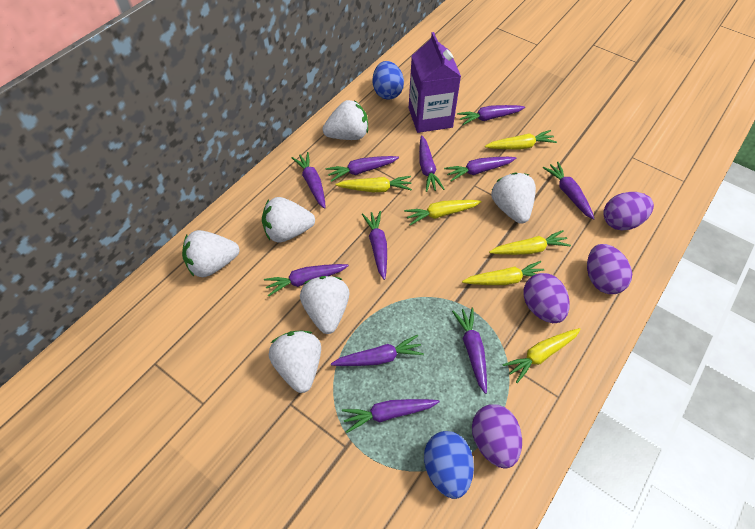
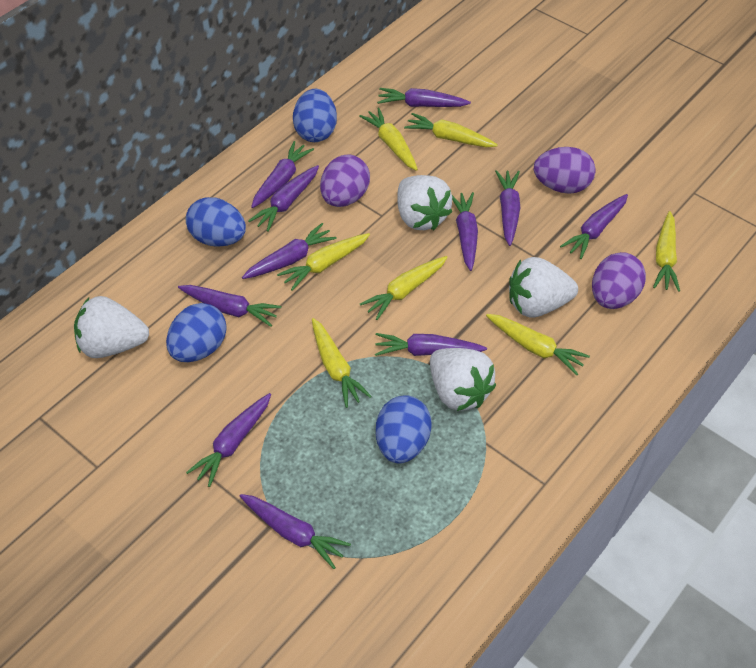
blue egg: [373,61,404,99] [424,431,474,499] = 2 -> [166,303,227,362] [186,197,246,247] [293,89,337,142] [376,395,432,464] = 4
purple carton: [409,32,461,133] = 1 -> none = 0
purple egg: [472,404,522,469] [523,273,570,323] [587,244,632,294] [603,192,654,230] = 4 -> [320,154,370,207] [534,147,596,194] [592,252,646,309] = 3
white strawberry: [182,230,239,277] [262,197,315,242] [269,331,321,393] [300,276,350,334] [323,100,368,140] [491,173,536,224] = 6 -> [74,296,149,358] [397,175,452,230] [430,348,496,411] [509,257,578,318] = 4
yellow carrot: [335,176,412,192] [404,200,481,225] [462,261,544,285] [485,130,557,149] [489,230,571,255] [502,328,581,383] = 6 -> [277,233,370,291] [312,318,372,408] [359,107,418,171] [360,256,448,320] [404,113,498,147] [486,314,590,375] [653,211,680,292] = 7

